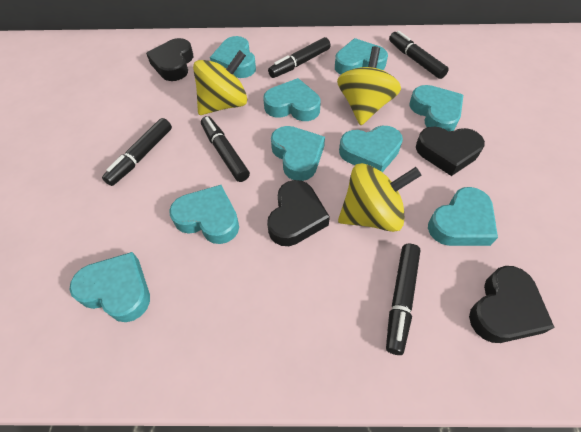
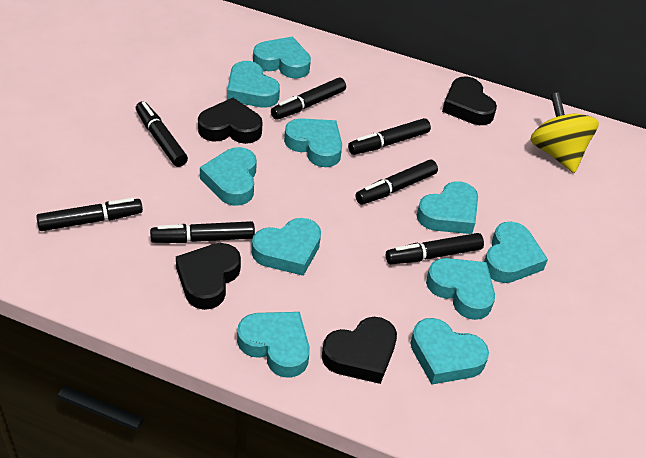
black marker: [102,118,172,186] [201,116,250,182] [268,37,331,78] [386,244,421,355] [389,31,449,79] = 5 -> [36,198,143,231] [136,101,188,167] [150,221,255,243] [271,78,346,120] [348,118,431,155] [355,160,438,205] [386,233,484,265] = 7
turquoise heart: [69,252,150,322] [169,185,239,244] [210,36,256,78] [263,78,321,121] [271,126,325,181] [335,38,388,75] [339,126,403,172] [409,85,463,132] [428,187,498,246] = 9 -> [200,147,257,206] [227,61,280,108] [237,312,310,378] [252,218,321,276] [253,37,311,79] [284,118,342,167] [410,318,489,385] [417,181,478,234] [426,258,495,320] [484,222,548,283] = 10
yellow spinning top: [193,50,247,115] [337,46,401,125] [338,163,422,232] = 3 -> [530,92,599,173] = 1

